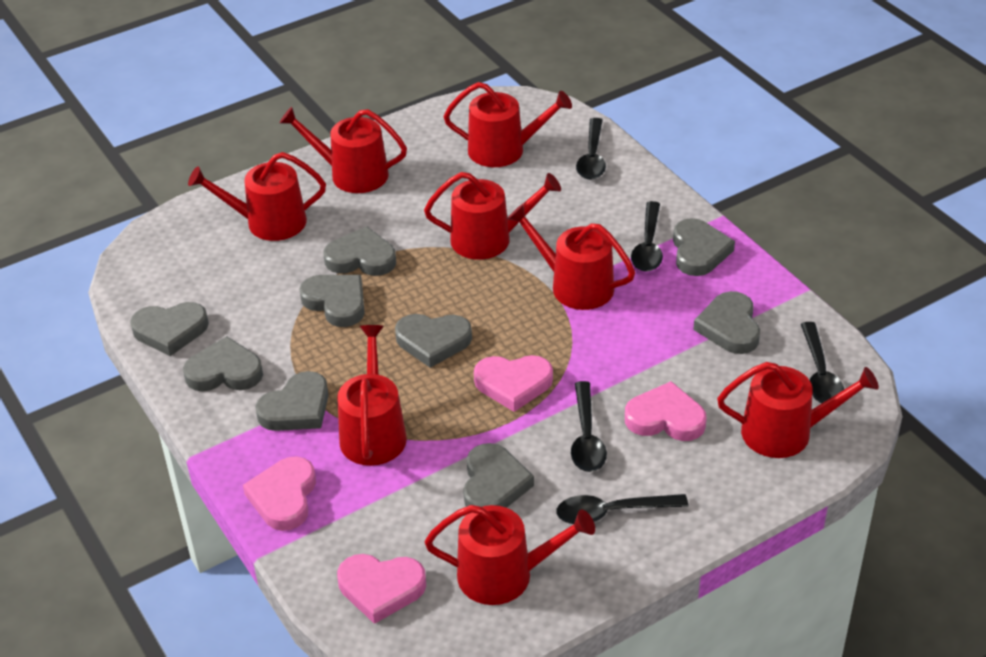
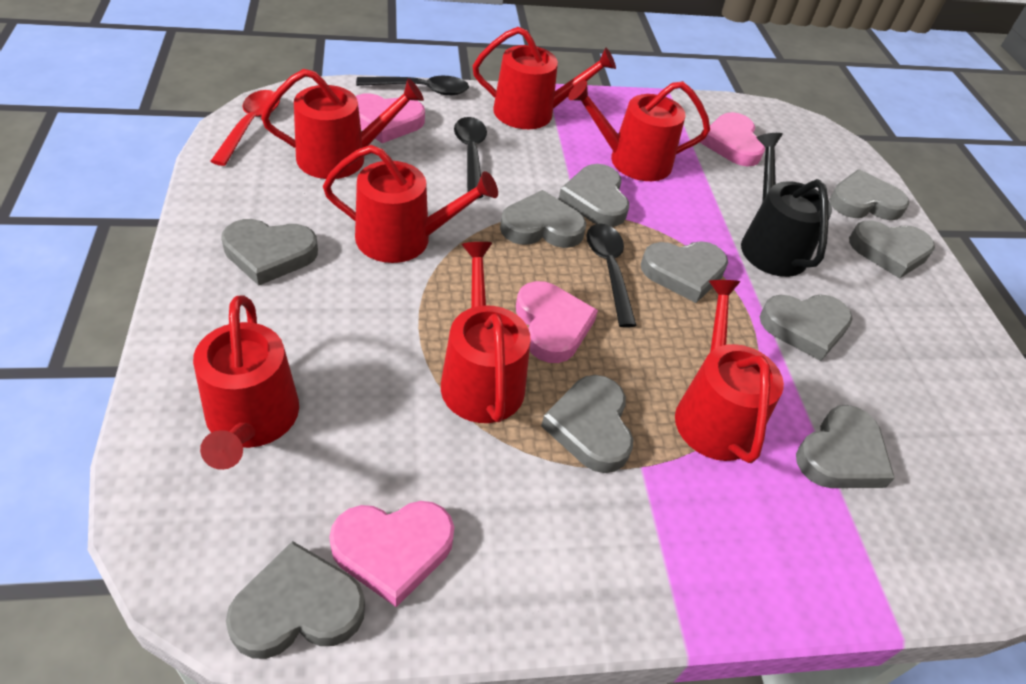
black spoon: [556,494,688,524] [571,381,607,472] [576,118,606,180] [631,201,663,272] [801,322,844,403] = 5 -> [356,76,469,96] [454,117,487,198] [586,223,637,328] = 3
black watering can: none = 0 -> [741,133,832,277] = 1
grey heart: [130,302,209,356] [183,336,263,391] [255,371,329,431] [300,275,365,327] [323,226,396,276] [395,314,472,368] [463,443,534,508] [673,218,735,276] [693,291,760,354] = 9 -> [221,219,318,286] [226,541,365,659] [500,190,586,248] [541,375,633,473] [558,164,629,227] [641,241,728,303] [760,295,853,361] [796,405,895,488] [829,170,909,220] [849,221,935,279] = 10
red spoon: none = 0 -> [210,90,280,166] = 1
red watering can: [188,152,326,241] [279,107,407,193] [337,325,407,466] [424,172,561,260] [425,505,595,605] [444,82,572,167] [507,204,635,310] [717,362,879,458] = 8 -> [193,295,299,470] [261,69,424,179] [323,145,498,263] [441,242,531,423] [473,27,616,129] [568,80,710,181] [675,280,784,463] = 7

